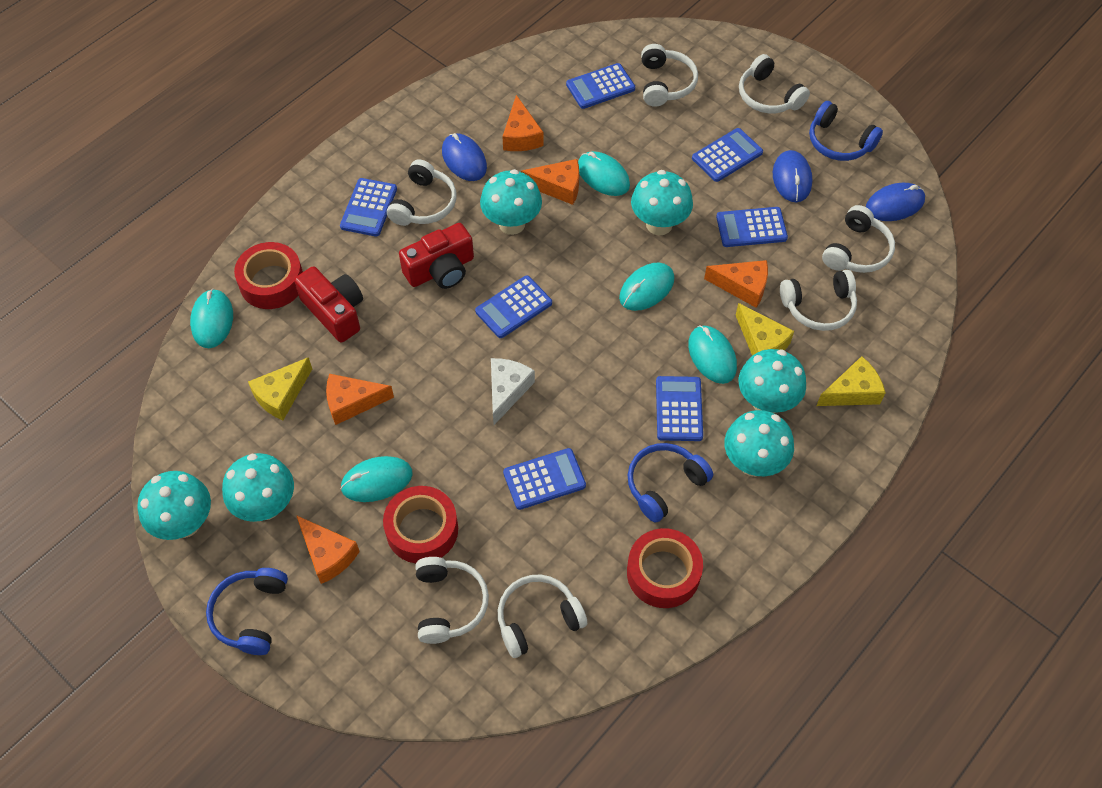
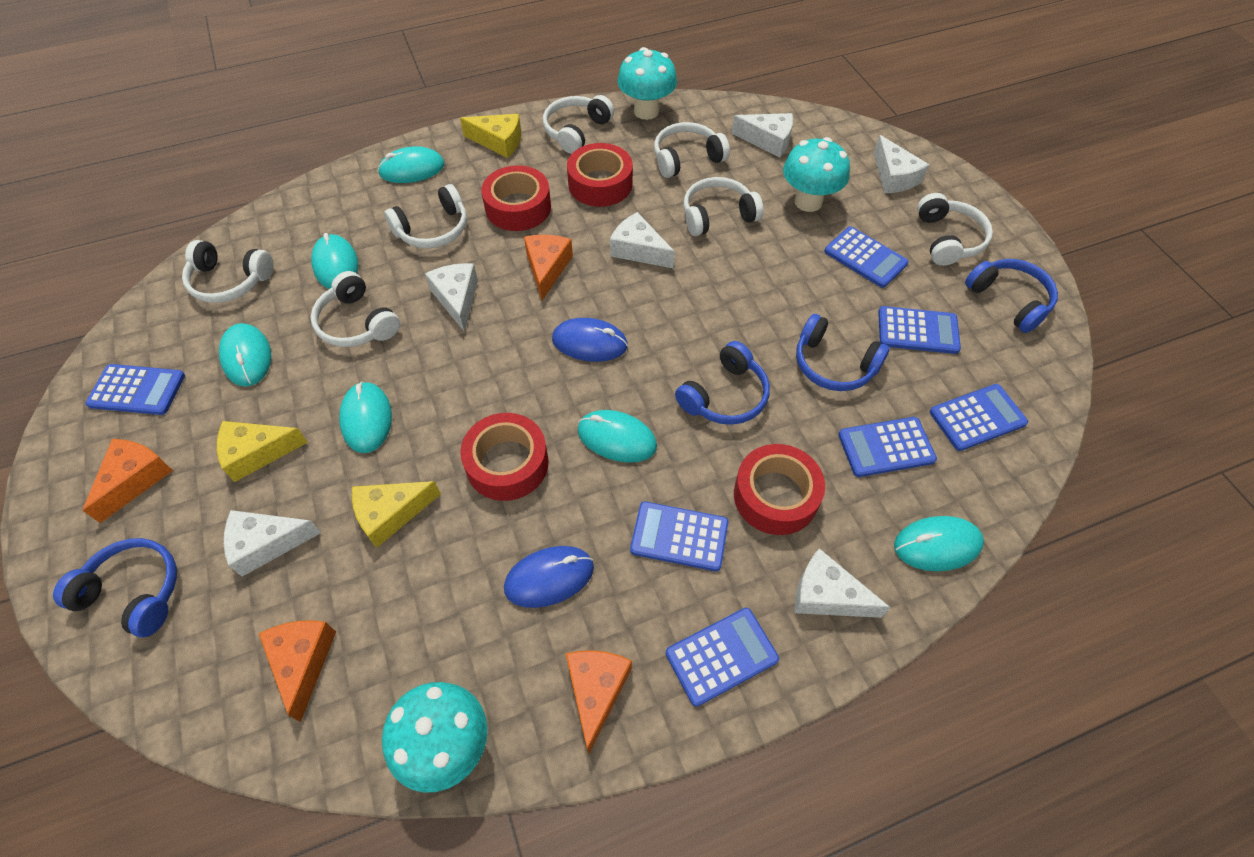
blue headphones: [206,568,288,655] [628,443,713,523] [809,101,883,161] = 3 -> [53,538,177,637] [675,341,770,425] [796,314,890,391] [965,259,1058,333] = 4
blue mouse: [442,133,487,181] [773,150,812,202] [866,183,925,221] = 3 -> [504,546,594,608] [552,318,628,362] = 2
orange cheese: [296,515,360,584] [326,374,394,425] [502,95,544,151] [521,159,579,205] [704,260,768,308] = 5 -> [82,439,173,523] [259,620,336,722] [524,235,573,300] [566,650,632,755] = 4
red camera: [294,266,363,343] [399,223,474,289] = 2 -> none = 0
red tape: [234,242,303,309] [383,486,458,563] [627,528,703,608] = 3 -> [460,413,548,501] [481,165,551,231] [567,143,633,207] [734,444,825,535] = 4
turquoise mouse: [190,289,233,348] [341,456,413,502] [578,151,630,196] [619,263,675,311] [688,325,737,384] = 5 -> [219,323,271,386] [311,233,358,289] [339,381,392,453] [378,146,445,183] [577,410,657,462] [894,516,984,571] = 6
turquoise mushroom: [137,471,211,540] [222,453,294,522] [480,169,542,235] [631,170,693,235] [724,410,794,477] [739,349,806,413] = 6 -> [382,682,487,793] [617,47,677,120] [783,137,850,212] = 3
white cheese: [491,358,535,425] = 1 -> [224,510,321,576] [425,263,478,332] [610,212,675,268] [732,113,793,157] [795,548,891,618] [874,135,929,193] = 6

